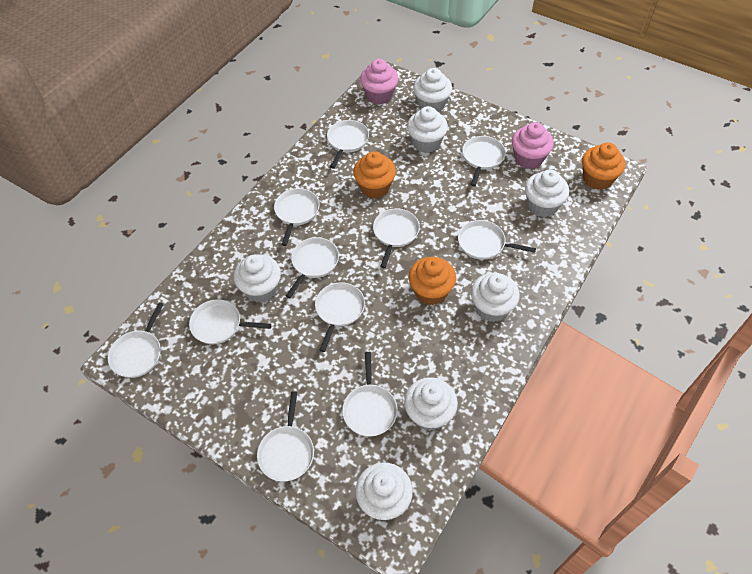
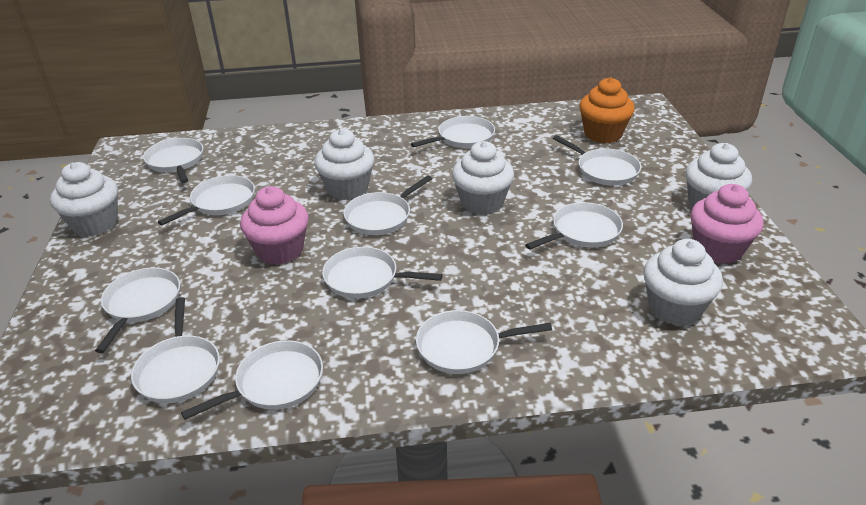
orange cupcake: [353,151,396,198] [409,257,456,305] [582,143,625,190] = 3 -> [579,77,635,143] = 1
white cupcake: [234,254,281,303] [355,462,413,520] [404,377,458,431] [407,106,448,153] [413,68,452,112] [471,273,520,322] [525,170,569,217] = 7 -> [50,162,118,237] [314,129,374,200] [452,141,514,215] [643,239,723,326] [685,143,752,209] = 5

